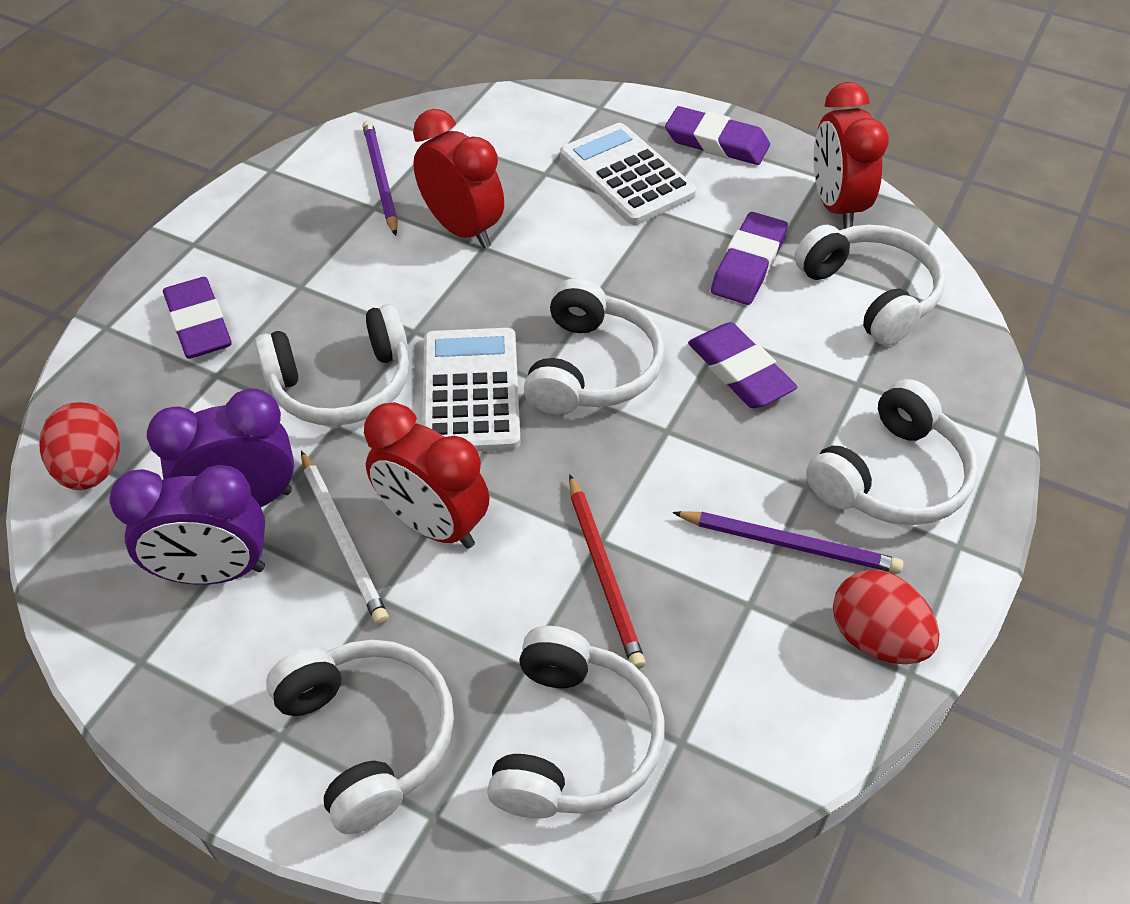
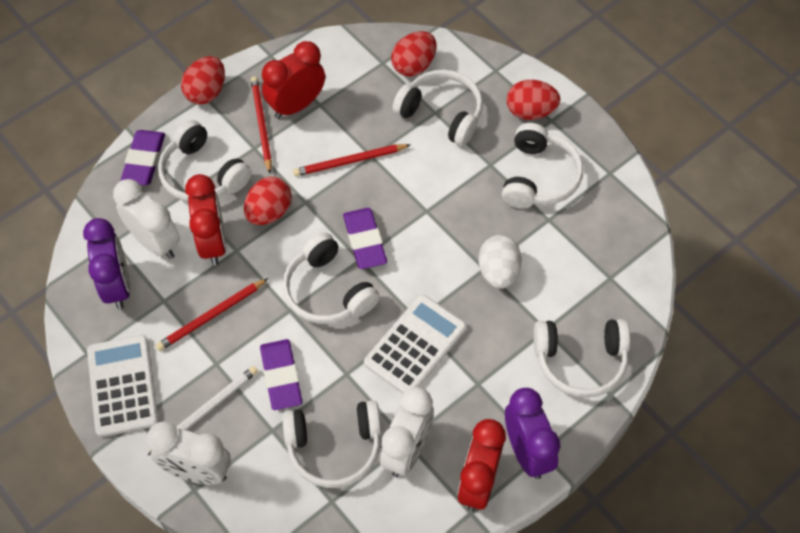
purple eraser: [163,277,232,359] [665,106,770,165] [688,322,798,408] [711,212,788,305] = 4 -> [120,130,165,185] [260,339,302,410] [343,208,387,269] = 3
purple pencil: [363,120,398,236] [672,511,904,574] = 2 -> none = 0
red egg: [39,402,120,490] [833,570,939,664] = 2 -> [181,56,225,104] [244,177,292,225] [391,31,437,77] [506,80,561,120] = 4
red pencil: [569,474,646,669] = 1 -> [156,278,268,351] [251,76,272,173] [293,144,411,176] = 3
white clock: none = 0 -> [113,179,180,259] [147,421,231,485] [380,387,434,477] = 3
white egg: none = 0 -> [479,235,522,289] = 1

